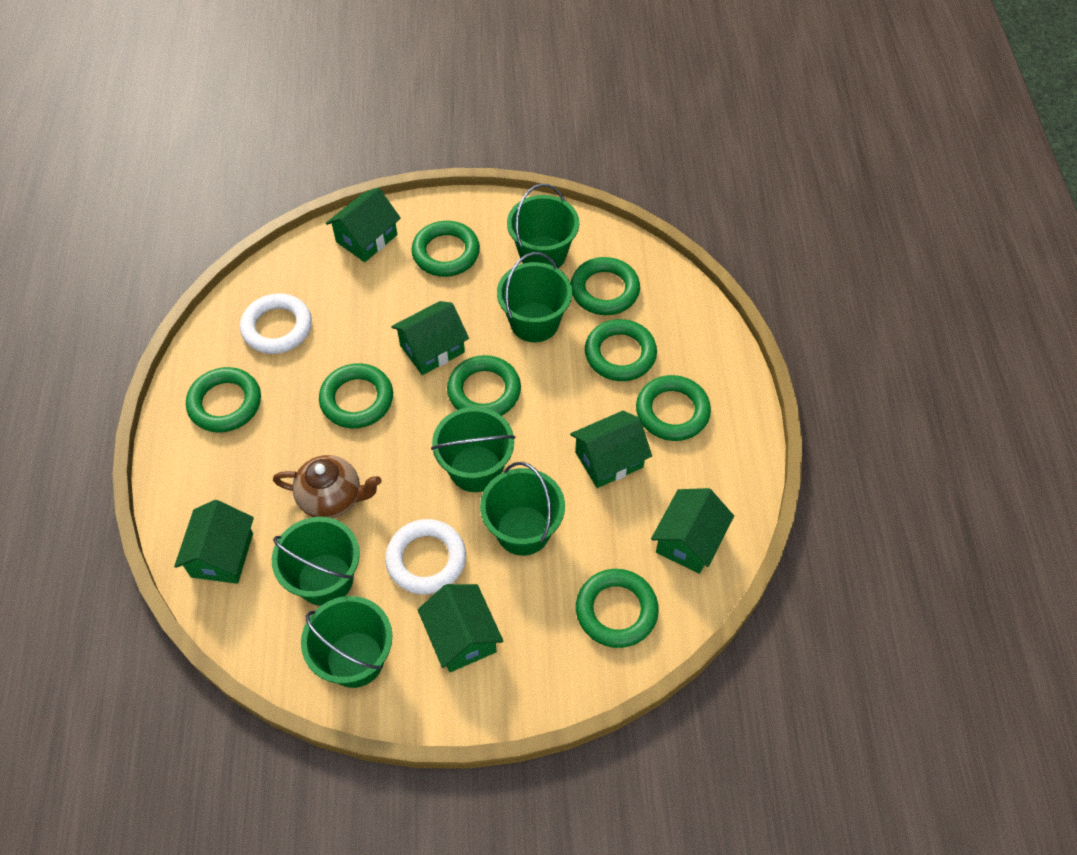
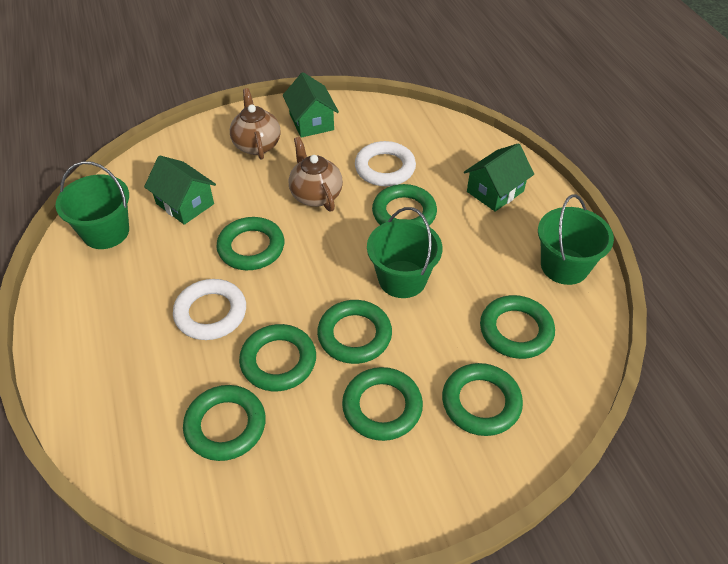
brown teapot: [273,455,381,518] = 1 -> [230,88,281,159] [289,137,343,212] = 2
green bucket: [272,517,360,606] [301,596,392,688] [431,407,515,492] [480,462,565,556] [497,252,572,342] [507,183,579,268] = 6 -> [55,161,129,249] [367,207,442,298] [538,194,614,285] = 3
green house: [174,500,254,584] [326,188,401,262] [391,301,469,375] [417,584,503,672] [570,411,652,488] [651,488,734,574] = 6 -> [144,156,216,225] [283,72,339,138] [464,143,534,212] = 3

